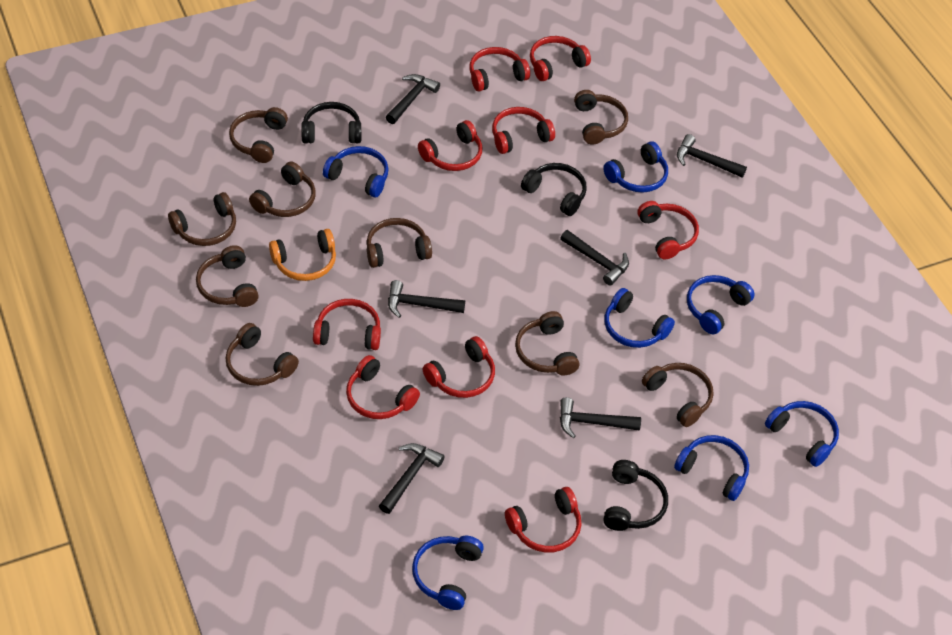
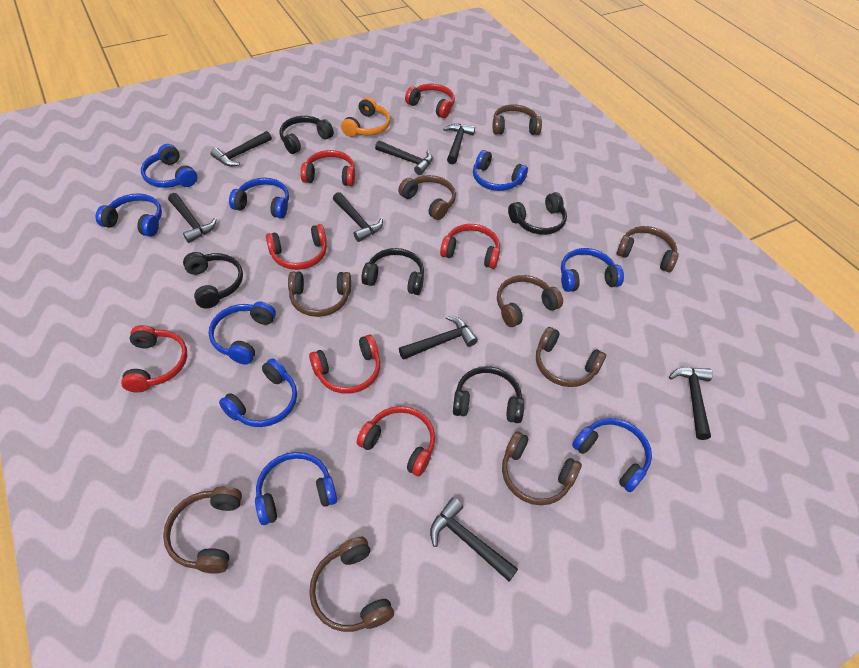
black hammer: [379,443,445,514] [386,74,440,124] [388,280,465,318] [560,230,629,286] [560,397,641,438] [677,134,747,177] = 6 -> [168,193,217,243] [211,131,272,167] [333,192,383,242] [375,140,433,175] [399,315,478,360] [430,498,518,581] [443,124,475,164] [669,367,713,440] = 8
black headphones: [301,102,361,144] [521,163,587,216] [603,460,668,531] = 3 -> [183,252,243,309] [279,116,334,154] [361,248,424,295] [453,367,524,423] [508,192,567,235] = 5
blue headphones: [323,146,389,198] [412,536,484,610] [603,141,668,193] [604,288,675,348] [674,435,749,501] [687,275,755,335] [765,401,839,467] = 7 -> [95,193,162,237] [141,144,197,188] [209,302,276,365] [219,358,297,427] [229,178,289,219] [255,452,337,525] [473,150,528,191] [561,248,624,292] [572,418,652,492] = 9
red headphones: [313,299,381,350] [346,355,420,419] [418,120,482,171] [423,336,495,398] [470,47,530,91] [492,107,555,154] [505,487,582,553] [530,36,591,81] [637,201,699,260] = 9 -> [121,325,187,393] [266,224,327,270] [300,150,355,186] [309,335,380,394] [357,406,435,476] [405,84,455,118] [440,224,500,269] = 7

